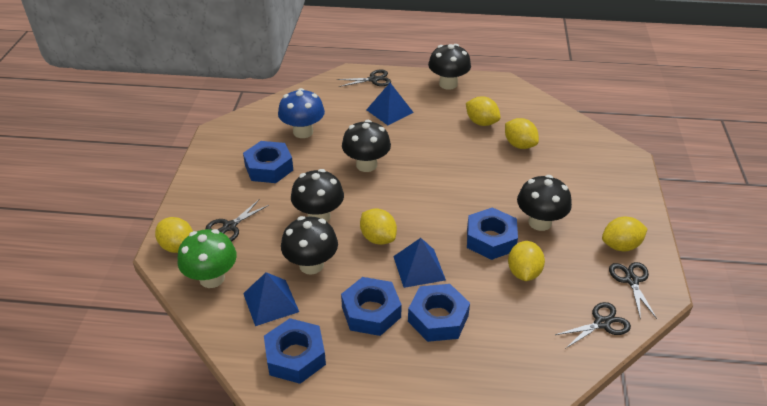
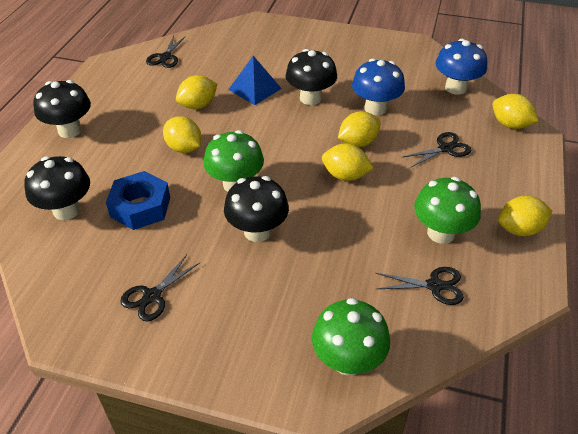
black mushroom: [281,216,338,275] [291,169,344,222] [342,120,391,172] [428,44,471,90] [517,175,572,231] = 5 -> [25,156,90,220] [33,80,91,138] [224,176,289,242] [286,49,337,105] = 4
blue mushroom: [278,88,325,138] = 1 -> [352,58,405,115] [435,39,487,95] = 2
blue nut: [243,141,293,183] [264,318,326,384] [341,277,402,336] [408,284,470,342] [467,207,518,260] = 5 -> [106,171,170,230] = 1
blue pyramid: [243,272,299,326] [366,83,414,125] [393,238,446,288] = 3 -> [228,56,282,105] = 1
green mushroom: [178,229,237,288] = 1 -> [203,130,264,192] [312,298,390,376] [414,177,481,244] = 3

